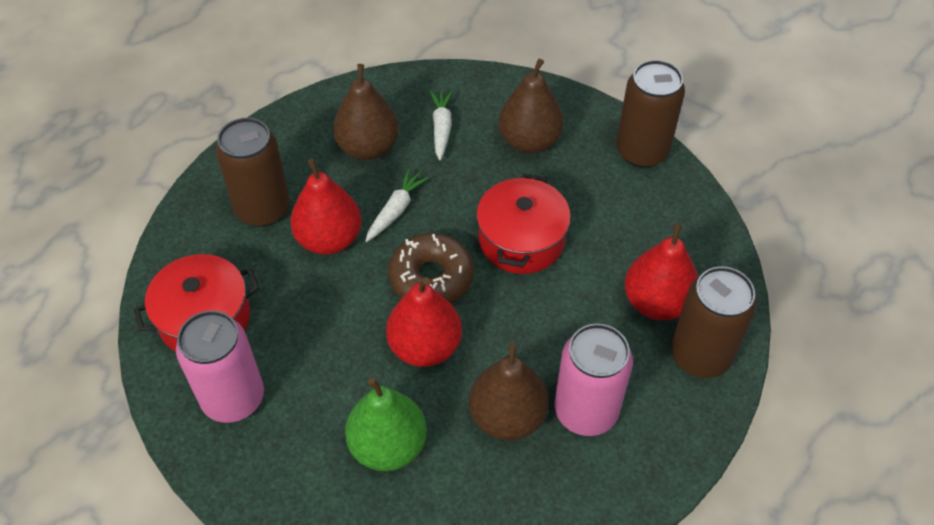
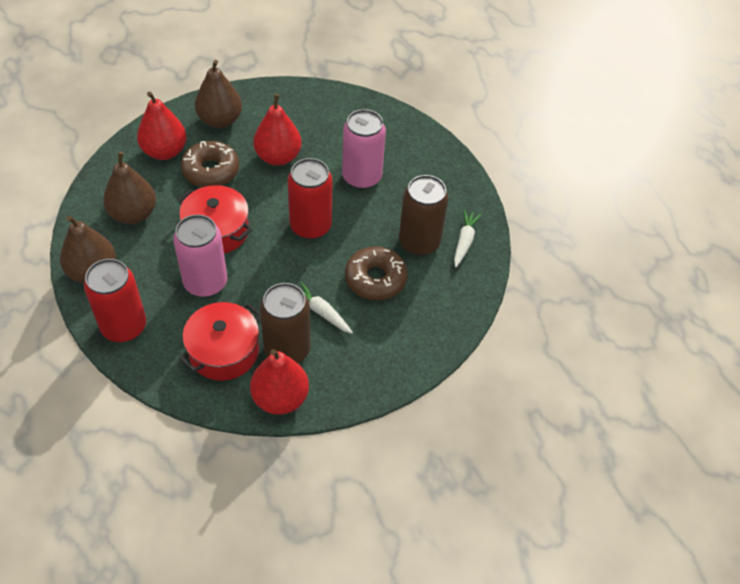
brown can: [216,118,290,227] [616,60,685,168] [671,266,757,378] = 3 -> [260,283,311,363] [399,175,449,256] = 2
brown donut: [388,233,474,304] = 1 -> [181,141,239,187] [345,246,408,300] = 2
green pear: [345,377,427,471] = 1 -> none = 0
red can: none = 0 -> [84,259,146,342] [288,158,333,239] = 2

